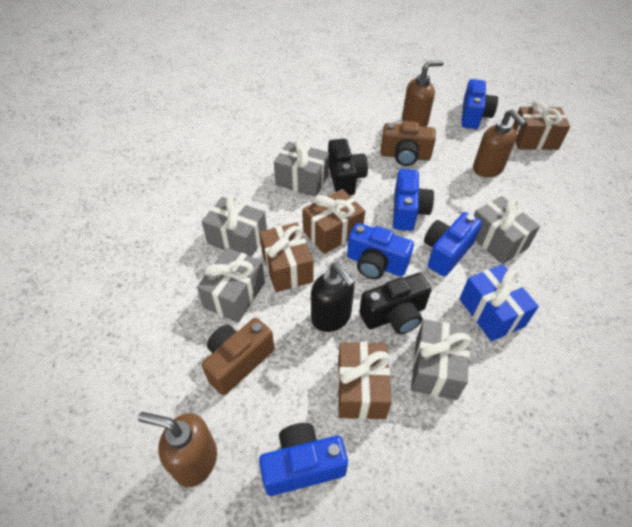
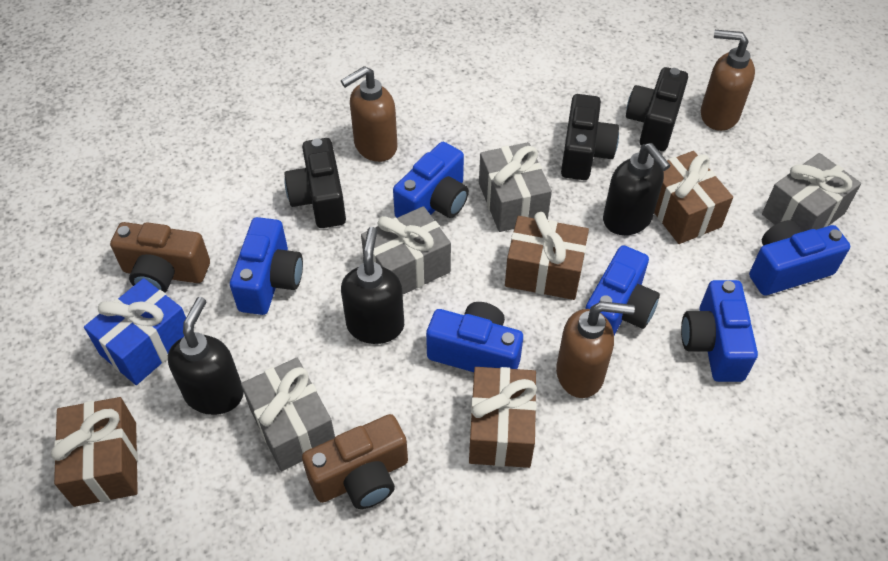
black camera: [328,139,368,195] [359,273,431,334] = 2 -> [284,138,346,228] [561,94,619,180] [626,67,688,151] = 3
black soap dispenser: [311,263,355,332] = 1 -> [168,297,244,415] [341,227,404,344] [603,143,671,235] = 3
blue camera: [259,423,348,496] [347,223,414,279] [393,169,434,231] [424,212,482,277] [461,79,498,129] = 5 -> [230,217,303,315] [393,142,469,218] [426,302,523,372] [585,245,660,335] [681,280,758,382] [749,220,850,295] = 6
grey gift: [197,248,265,323] [202,195,267,257] [274,138,329,197] [411,319,471,400] [474,196,540,264] = 5 -> [241,358,335,472] [361,206,451,294] [479,142,552,232] [762,153,861,232] = 4

